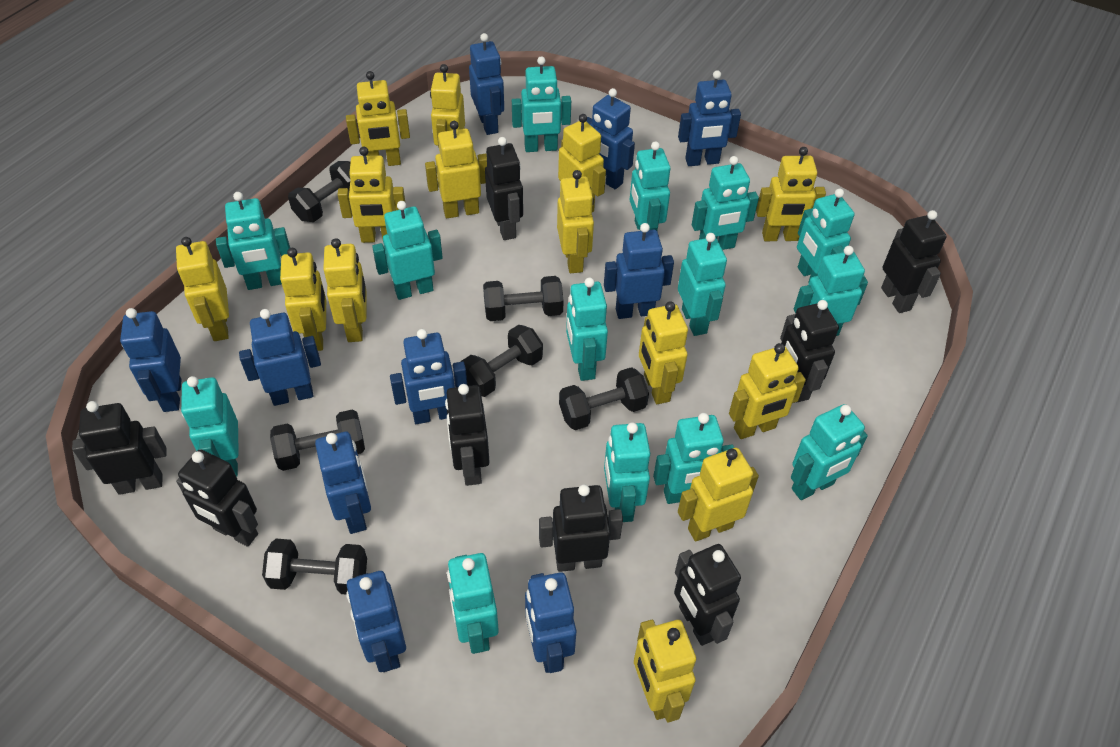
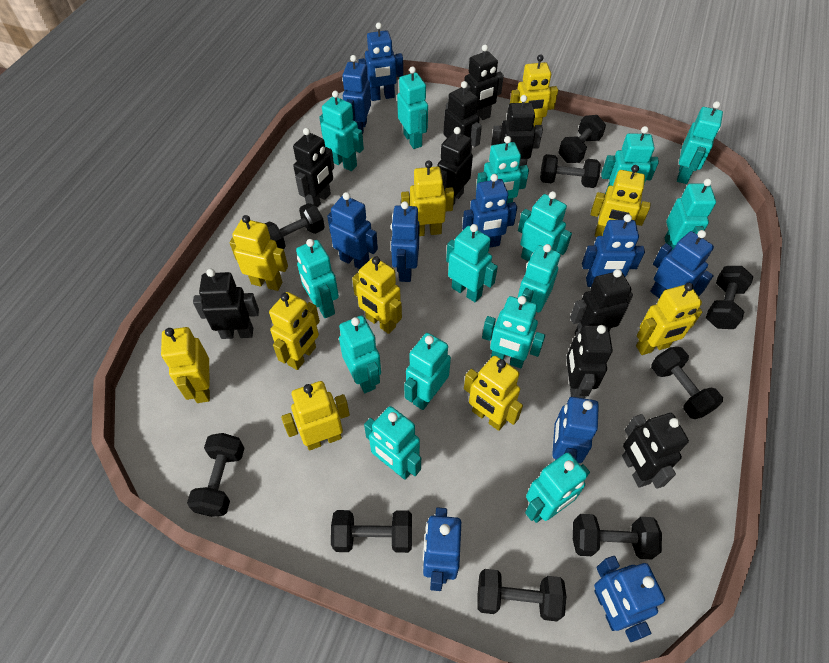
black dumbbell: [262,539,367,594] [270,409,365,471] [288,161,351,222] [461,325,543,397] [483,276,564,321] [559,367,649,430] = 6 -> [187,433,244,517] [265,203,325,249] [331,510,412,553] [478,569,566,621] [540,154,601,188] [558,115,606,163] [573,514,662,559] [651,347,723,419] [706,266,754,329] = 9
black robot: [72,401,167,495] [176,449,258,547] [445,384,490,486] [485,137,523,240] [539,484,623,572] [674,544,741,646] [780,300,839,403] [881,210,947,313] = 8 -> [193,269,259,339] [293,128,334,207] [437,127,473,205] [444,81,482,153] [464,44,504,120] [491,95,543,167] [566,325,613,399] [570,269,633,335] [622,413,689,489] = 9
turquoise robot: [181,376,239,477] [216,192,290,290] [372,201,443,300] [447,553,499,654] [512,56,571,152] [566,278,608,381] [604,422,650,522] [630,141,670,231] [653,413,734,504] [678,233,727,336] [692,156,759,250] [791,404,868,500] [794,246,868,336] [797,189,854,283] = 14 -> [296,239,339,318] [319,91,364,171] [339,316,381,393] [364,406,421,480] [397,66,428,149] [404,333,451,410] [446,224,498,303] [476,136,529,204] [482,296,545,368] [518,191,572,261] [518,244,561,313] [525,453,590,523] [601,126,659,194] [665,178,716,251] [677,101,723,184] = 15
yellow robot: [176,237,229,341] [280,248,326,351] [323,238,367,342] [338,147,405,243] [346,71,410,166] [425,121,487,218] [430,64,465,148] [557,170,594,273] [558,114,606,212] [634,620,696,722] [639,301,688,404] [678,448,759,542] [729,343,806,439] [756,147,826,241] = 14 -> [161,327,210,403] [229,215,288,291] [269,292,320,370] [281,381,350,451] [352,256,402,334] [401,161,454,236] [464,356,523,431] [510,54,558,127] [590,165,651,237] [636,283,702,355] = 10

